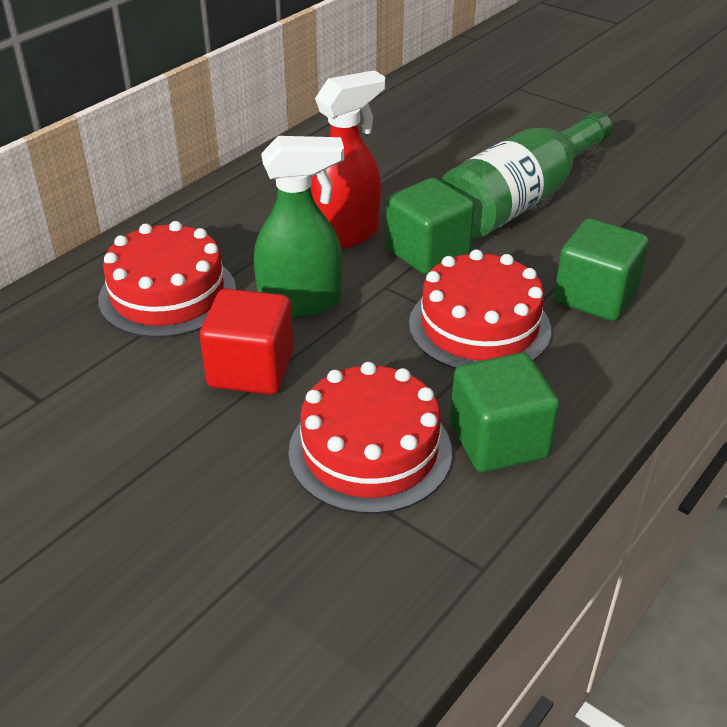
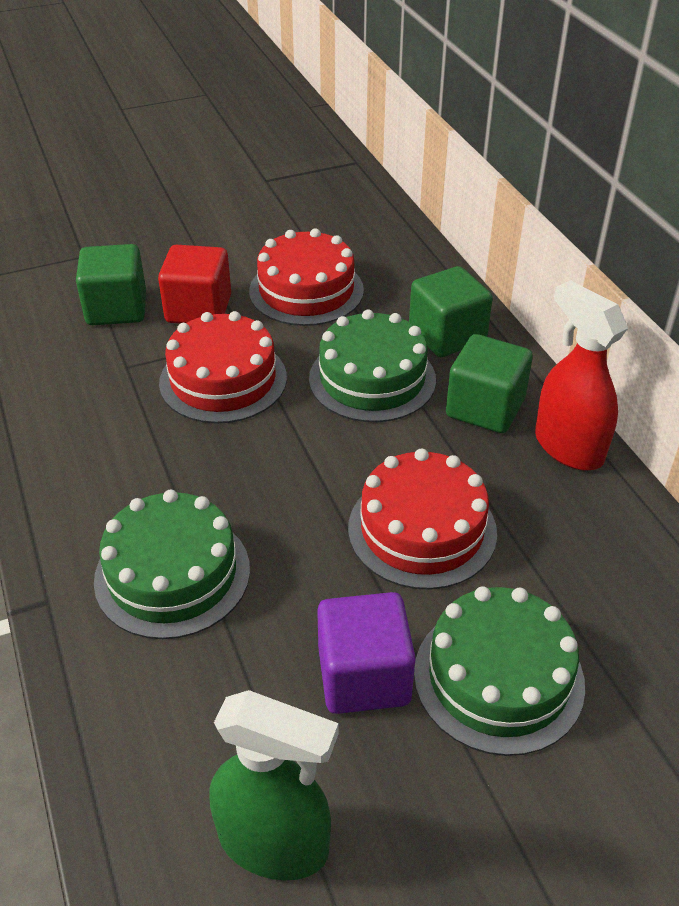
green bottle: [441,111,612,238] = 1 -> none = 0
green cake: none = 0 -> [94,490,250,639] [309,309,436,422] [414,586,585,756] = 3
purple cube: none = 0 -> [317,592,416,714] = 1

